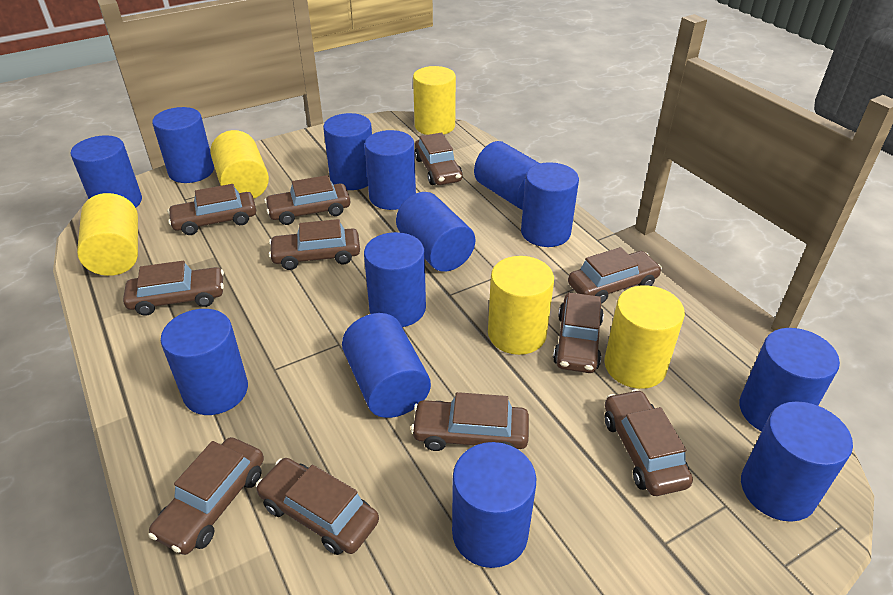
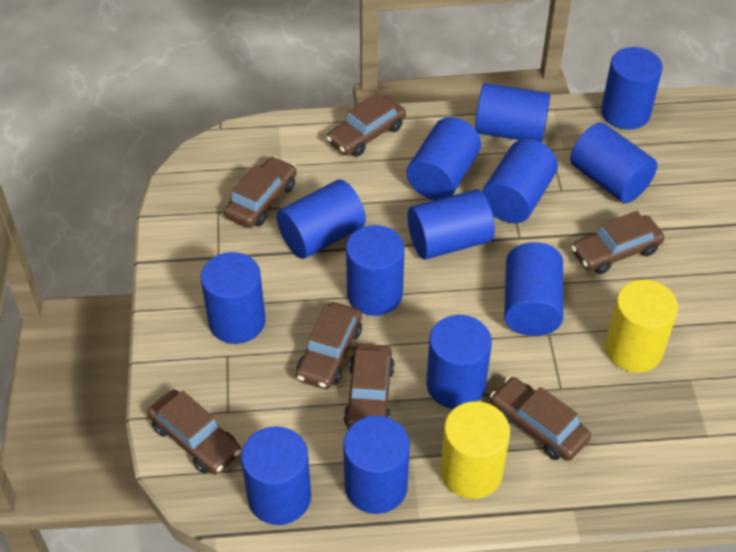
brown car: [123,261,224,316] [148,437,264,555] [167,184,256,235] [256,458,379,555] [264,175,350,225] [269,219,360,270] [411,392,529,451] [415,132,463,185] [553,292,604,373] [568,247,662,304] [605,389,693,496] = 11 -> [148,390,241,475] [224,156,297,228] [296,302,362,389] [326,93,406,157] [344,344,395,430] [490,377,591,461] [571,211,664,274] = 7
yellow cylinder: [77,193,138,276] [210,130,269,198] [413,66,456,135] [488,256,554,355] [604,285,685,389] = 5 -> [440,401,510,499] [605,280,678,373] = 2

